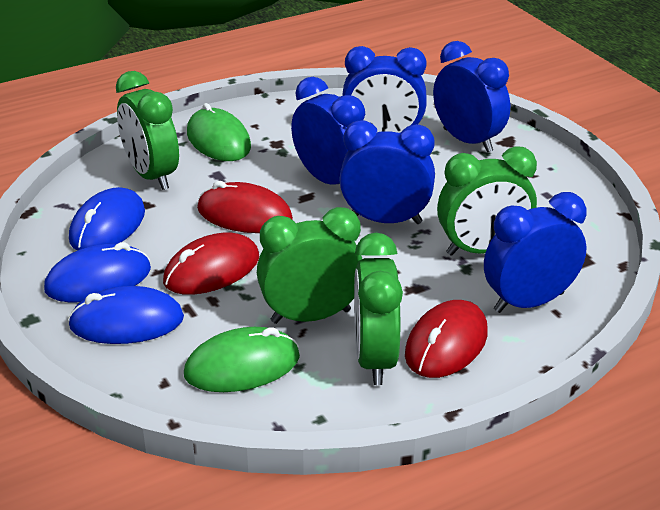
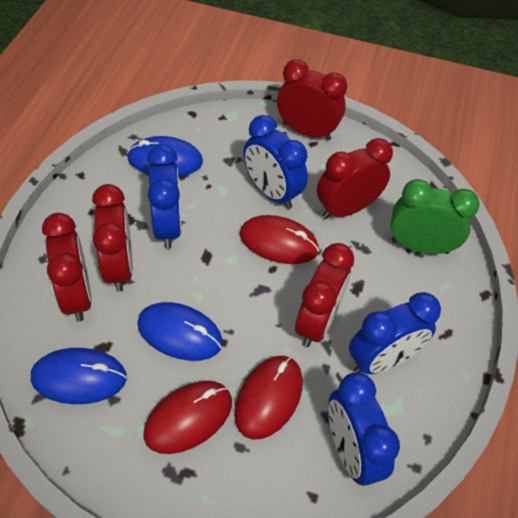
blue clock: [291,77,365,185] [339,120,435,224] [342,46,427,133] [433,41,510,153] [484,192,587,313] = 5 -> [147,144,181,249] [243,115,308,209] [328,372,400,486] [349,292,441,374] = 4
green clock: [116,71,179,190] [257,207,362,324] [354,233,403,385] [437,146,537,256] = 4 -> [391,179,480,254] = 1
green mouse: [184,327,300,392] [187,103,251,161] = 2 -> none = 0
red clock: none = 0 -> [42,213,92,322] [92,184,133,292] [277,60,347,141] [295,243,354,347] [317,138,393,219] = 5

